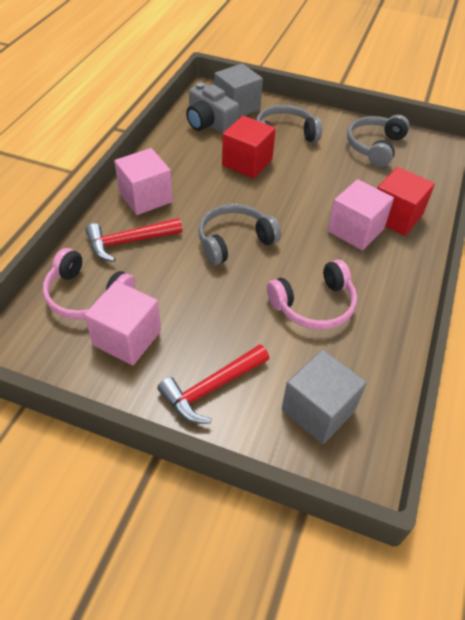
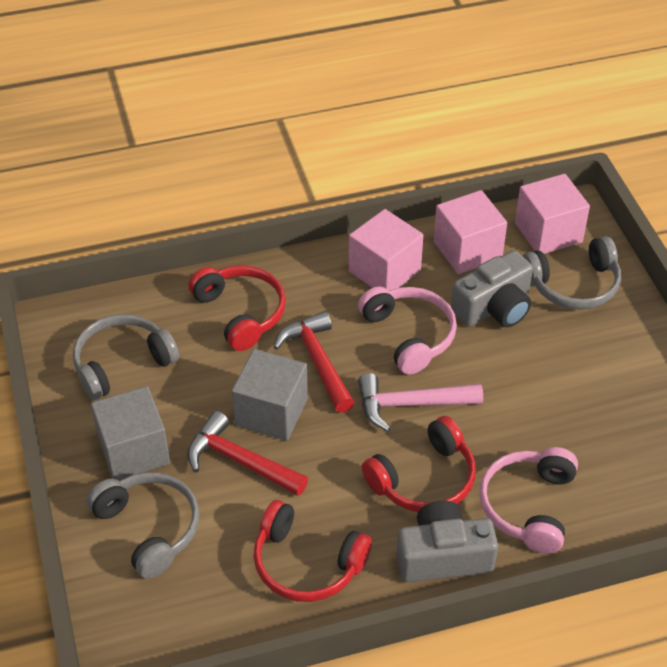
grey camera: [186,83,239,134] = 1 -> [396,501,498,582] [451,250,533,327] = 2
pink hammer: none = 0 -> [358,373,483,431] = 1
red cube: [222,116,276,178] [377,167,435,236] = 2 -> none = 0
red headphones: none = 0 -> [188,265,286,351] [253,500,372,602] [362,416,476,512] = 3

